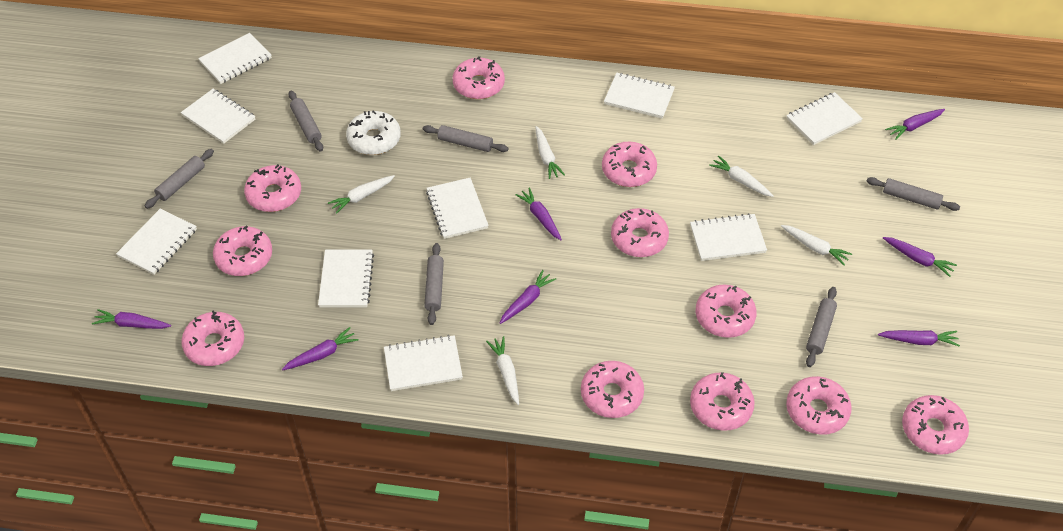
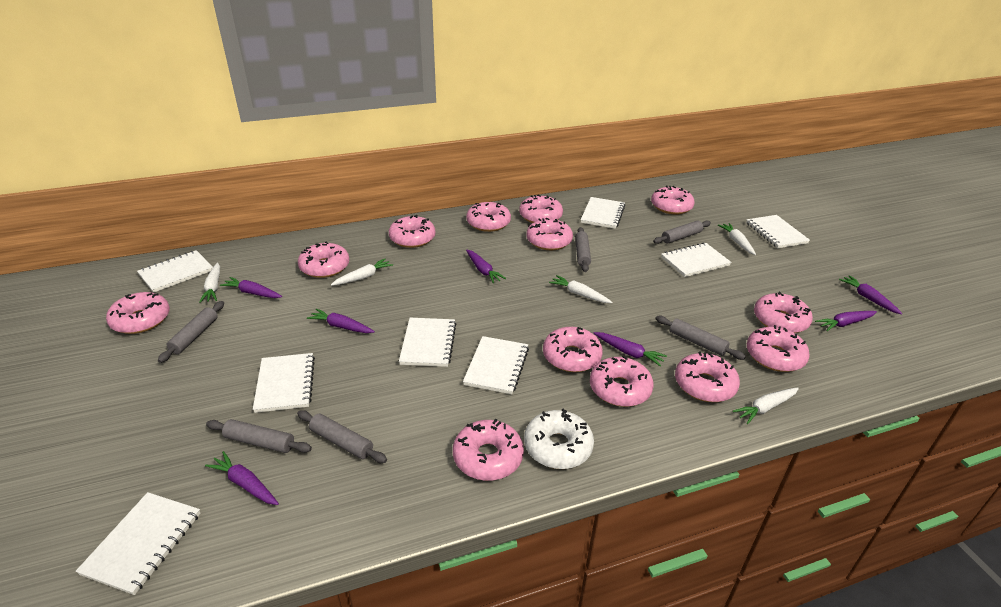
pink donut: [181,310,244,366] [213,225,272,276] [244,164,301,212] [452,56,505,99] [581,361,644,418] [602,142,657,187] [611,208,669,257] [690,372,755,431] [695,284,757,338] [786,376,852,435] [902,395,969,455] = 11 -> [106,292,170,334] [298,242,349,278] [389,215,436,248] [453,419,524,481] [466,202,511,232] [519,195,563,223] [527,218,573,250] [543,327,603,372] [590,356,653,407] [651,186,695,215] [675,352,740,402] [747,325,810,372] [754,292,813,333] = 13
white notebook: [116,209,197,275] [181,89,255,144] [198,33,272,84] [318,250,374,307] [384,335,463,391] [426,178,489,239] [604,73,675,119] [690,213,767,261] [786,92,863,145] = 9 -> [76,492,201,595] [137,250,213,293] [253,353,315,413] [399,318,456,367] [463,336,529,394] [581,197,625,229] [661,243,731,277] [746,215,810,248] = 8

